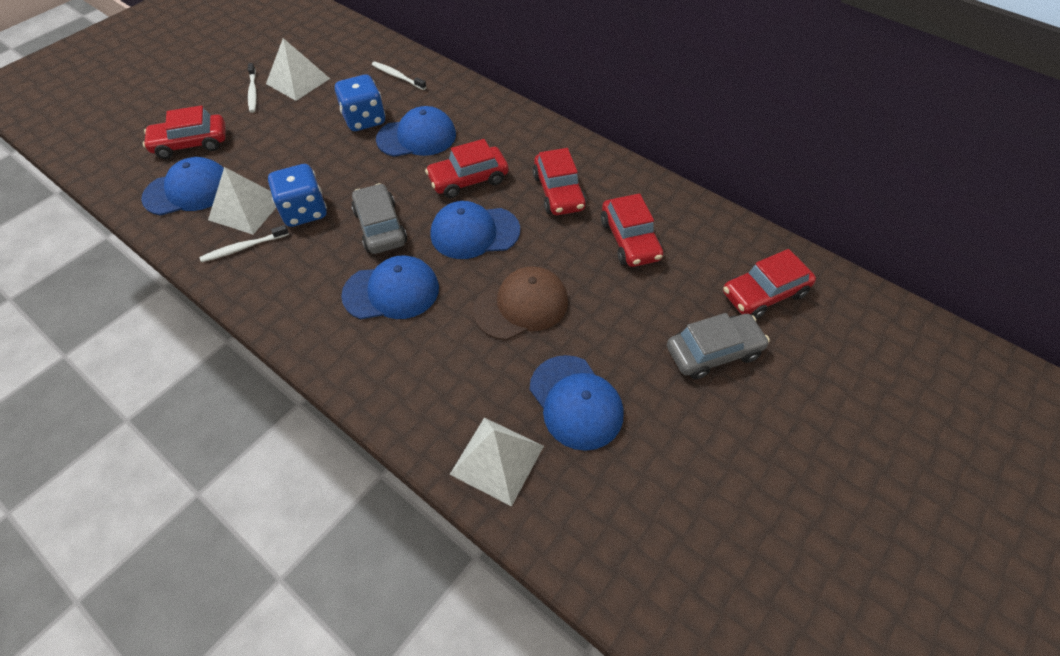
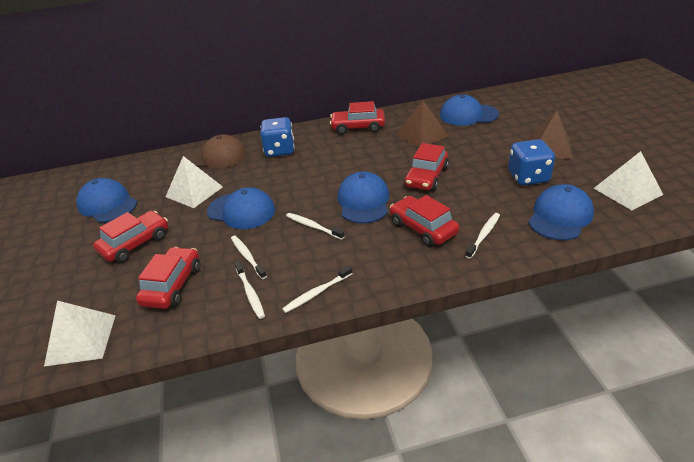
brown pyramid: none = 0 -> [397,101,448,148] [529,111,573,159] = 2
grey car: [351,183,407,254] [667,313,770,380] = 2 -> none = 0
white toothbrush: [200,225,289,262] [248,63,257,113] [372,62,426,90] = 3 -> [231,236,267,279] [234,261,265,319] [282,265,353,313] [286,213,345,240] [465,213,500,259] = 5

